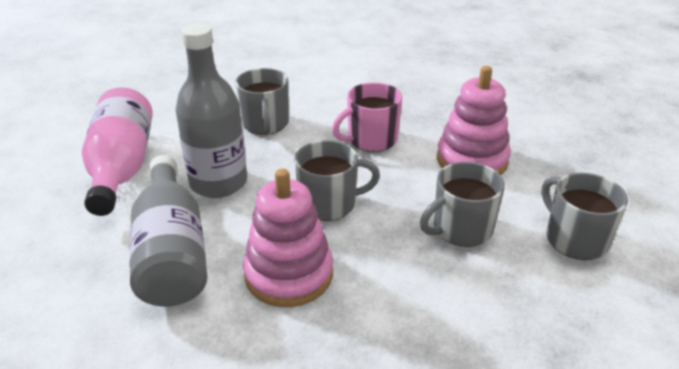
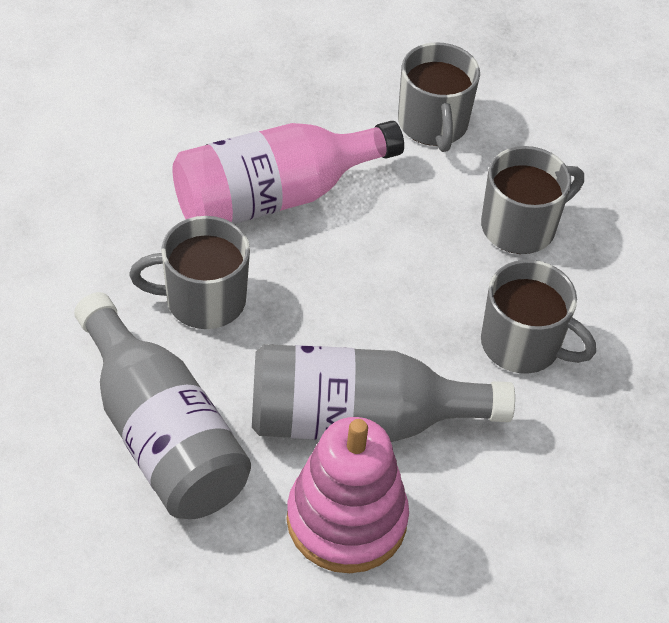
pink mug: [332,82,402,152] = 1 -> none = 0
pink stacking toy: [243,169,333,307] [437,66,511,175] = 2 -> [286,417,409,573] = 1

